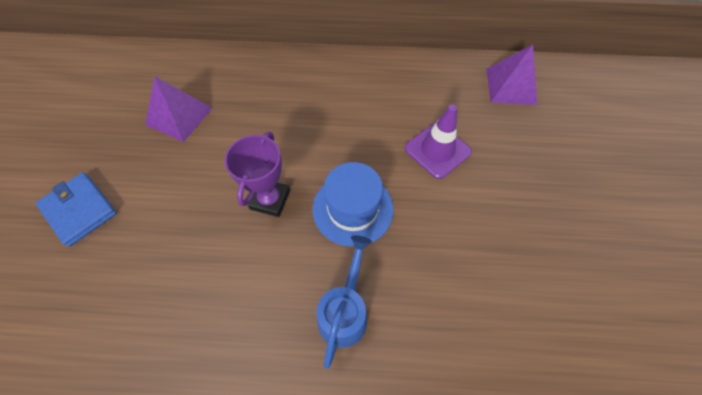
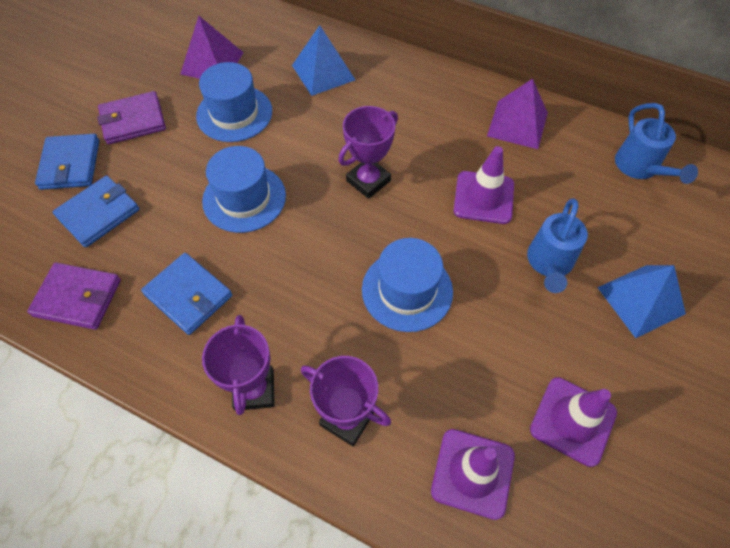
blue hat: [313,162,394,247] = 1 -> [196,62,272,142] [202,146,286,233] [362,238,453,332] = 3
blue pyramid: none = 0 -> [292,25,355,96] [597,265,686,338] = 2
blue wallet: [35,172,117,247] = 1 -> [35,134,99,190] [53,175,140,248] [141,253,232,335] = 3
blue watering can: [317,235,372,369] = 1 -> [527,198,588,293] [615,103,698,184] = 2
purple traffic cone: [405,104,472,179] = 1 -> [431,429,515,520] [454,146,514,224] [530,377,617,467] = 3
purple trophy: [224,132,290,217] = 1 -> [202,315,274,415] [301,356,391,446] [338,106,398,199] = 3
purple wallet: none = 0 -> [27,263,121,330] [97,91,166,144] = 2

